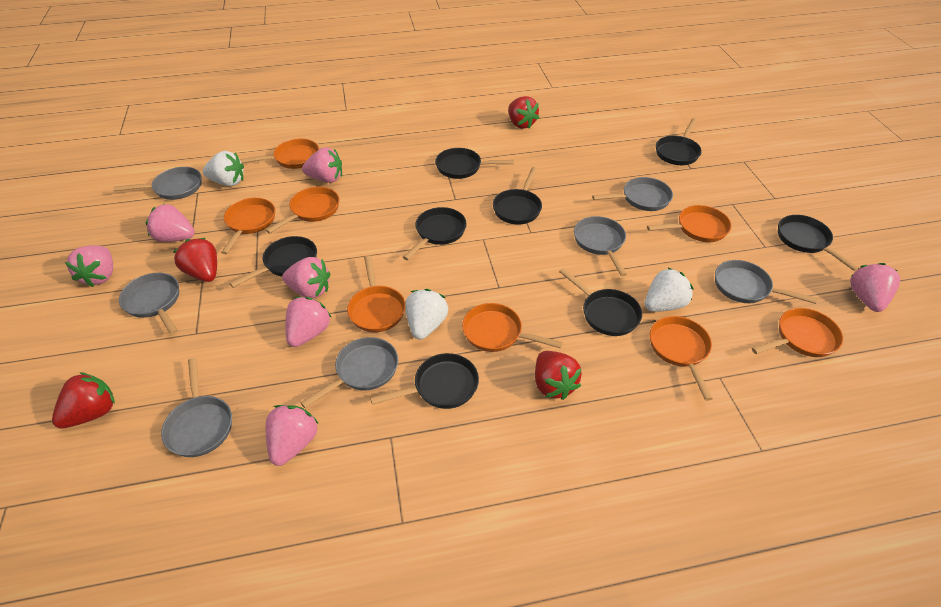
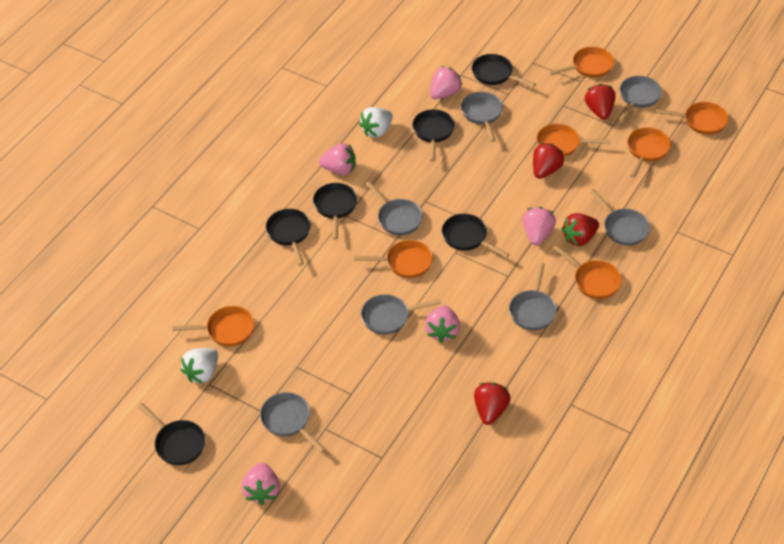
black pan: [229,236,317,288] [370,353,479,409] [403,207,467,260] [435,148,514,179] [493,167,542,225] [559,268,642,336] [656,118,702,165] [778,215,860,271] = 8 -> [138,403,205,465] [266,209,311,266] [313,183,357,240] [412,109,455,161] [442,214,510,258] [472,54,536,87] = 6
orange pan: [221,198,275,254] [240,139,319,169] [266,187,339,234] [347,255,406,332] [462,303,563,352] [647,205,732,242] [650,316,713,401] [752,308,843,357] = 8 -> [172,306,254,346] [354,240,433,278] [537,124,611,157] [549,47,614,78] [553,245,622,299] [628,128,671,178] [655,102,728,135] = 7
pink strawberry: [65,245,113,287] [146,204,195,242] [266,405,319,466] [282,257,330,298] [285,297,331,347] [302,147,342,183] [850,263,900,312] = 7 -> [242,462,280,505] [319,143,356,175] [425,305,460,343] [430,66,462,99] [523,207,556,245] = 5
white strawberry: [203,151,244,186] [406,289,448,340] [644,267,693,312] = 3 -> [180,348,218,383] [359,107,393,138] = 2

